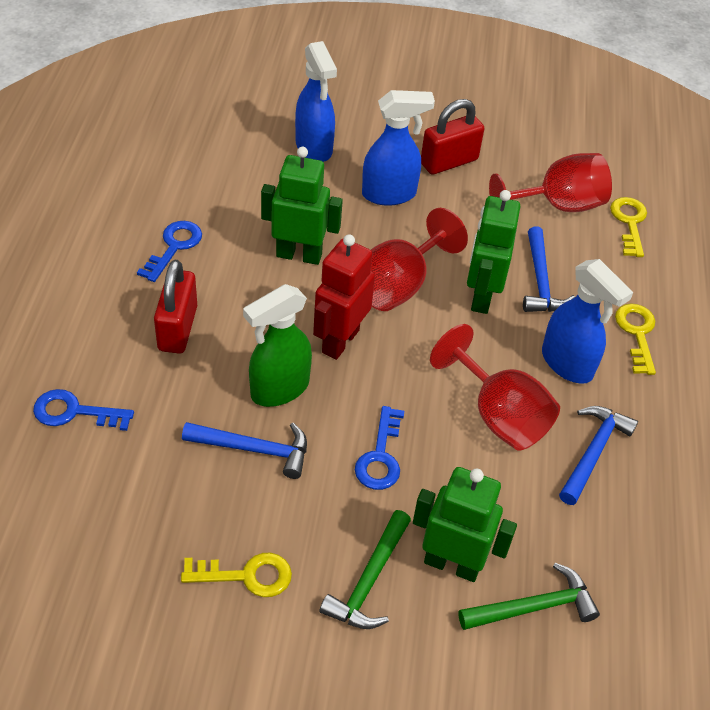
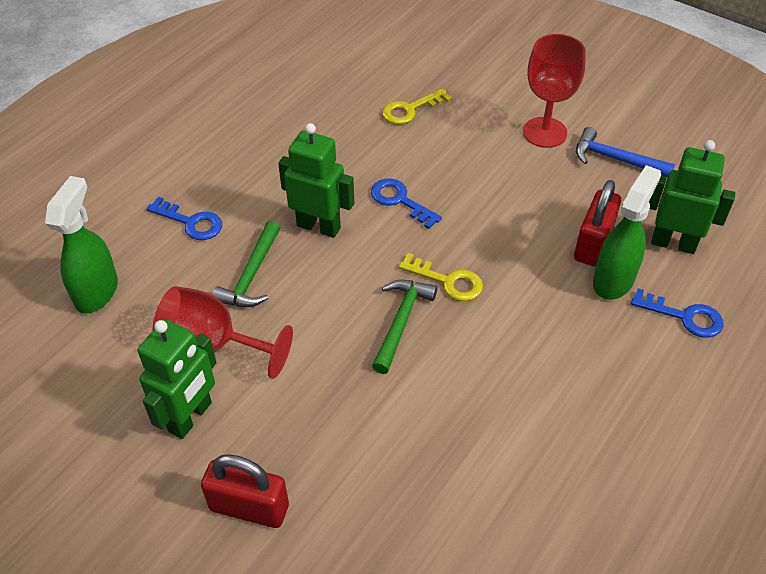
blue hammer: [182,422,307,479] [523,226,575,312] [559,406,638,505] = 3 -> [576,127,675,177] = 1
blue spray bottle: [295,41,337,162] [362,90,435,206] [542,259,633,384] = 3 -> none = 0
green spray bottle: [243,284,312,407] = 1 -> [45,176,118,314] [593,165,661,300] = 2
red goblet: [371,208,468,311] [430,324,560,450] [489,153,612,212] = 3 -> [153,286,293,379] [523,34,586,148] = 2
red robot: [313,235,375,360] = 1 -> none = 0
yellow key: [181,553,292,597] [610,197,647,257] [615,303,656,375] = 3 -> [382,89,452,125] [399,253,483,301] = 2

